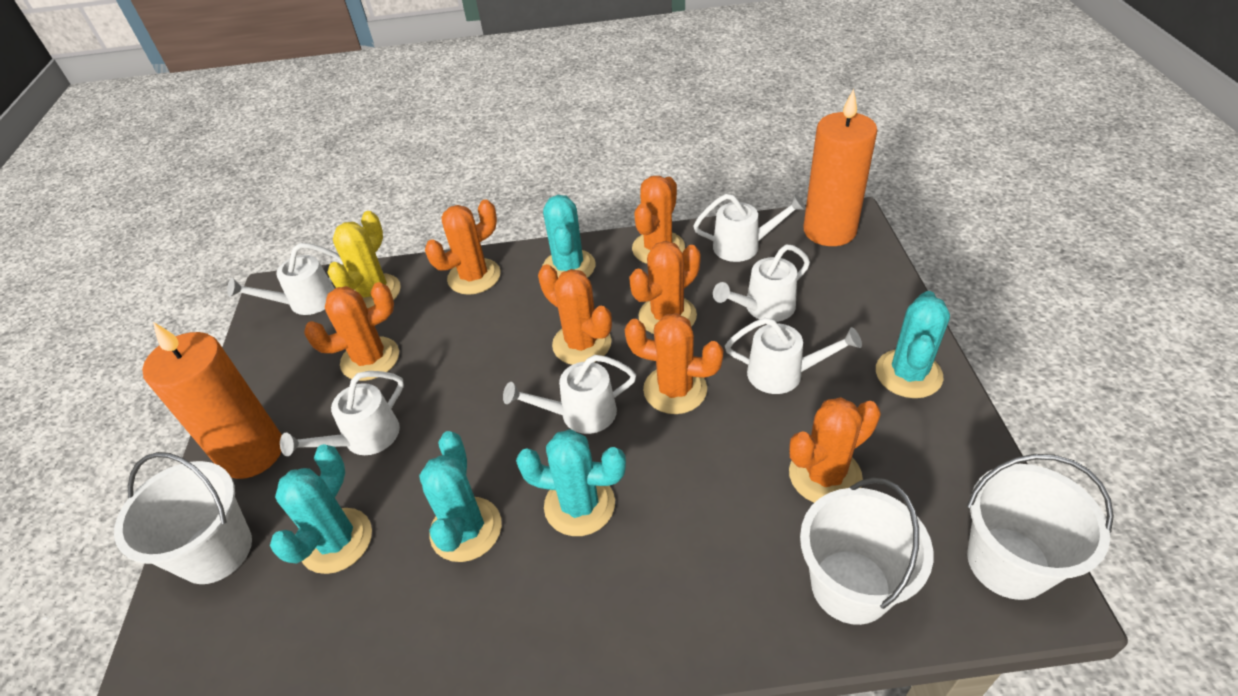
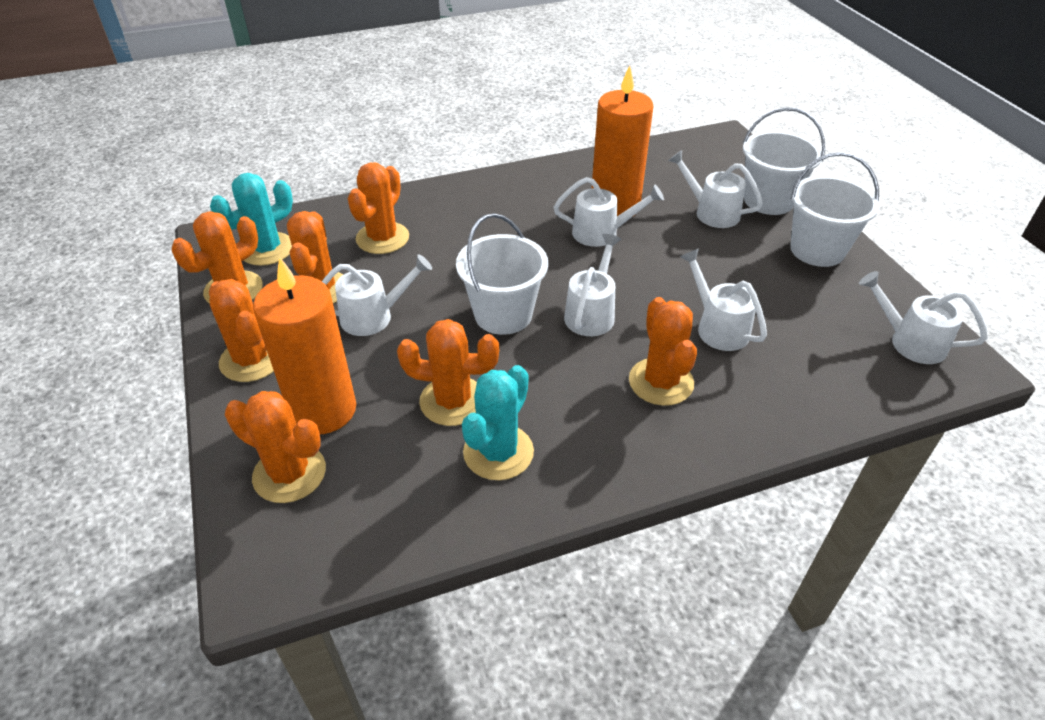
turquoise cactus: [270,444,372,574] [419,431,502,562] [516,429,626,536] [543,195,596,278] [876,291,950,398] = 5 -> [210,173,293,266] [462,365,534,480] = 2
yellow cactus: [327,211,401,308] = 1 -> none = 0

